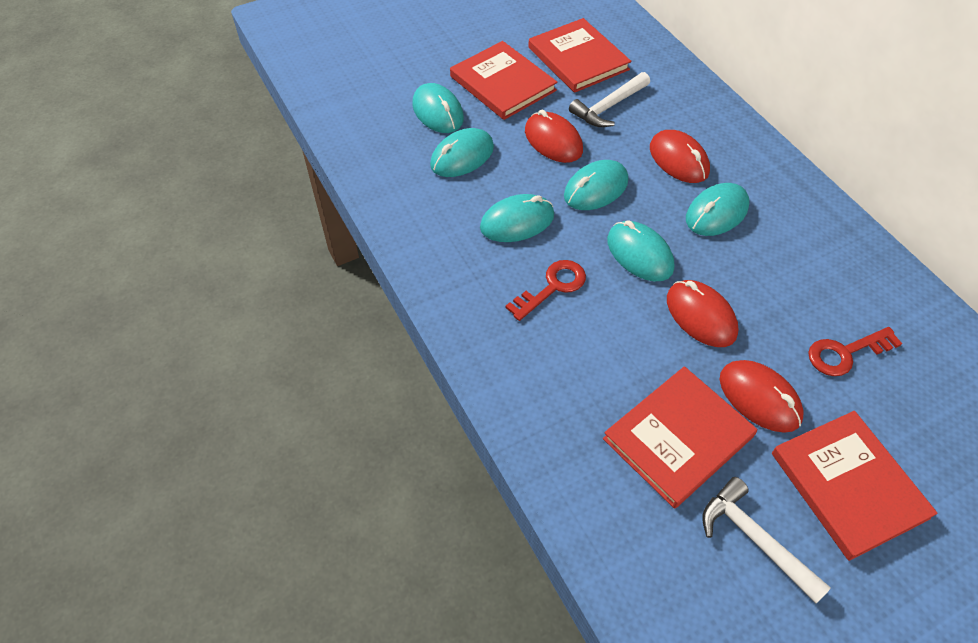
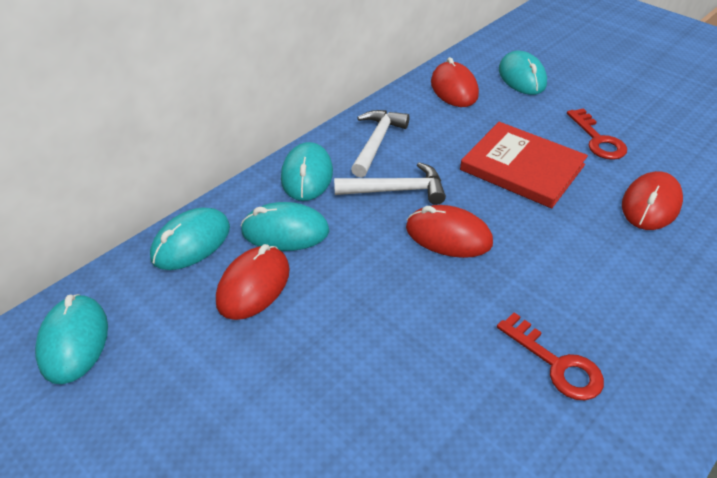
red book: [450,41,558,120] [528,18,631,93] [603,366,757,509] [772,411,938,561] = 4 -> [460,122,588,208] = 1
turquoise mouse: [413,83,464,133] [430,128,494,177] [480,194,554,242] [564,160,628,210] [607,220,674,281] [686,183,749,236] = 6 -> [35,294,108,384] [150,208,230,270] [240,202,329,251] [281,142,333,201] [499,51,547,95] = 5

